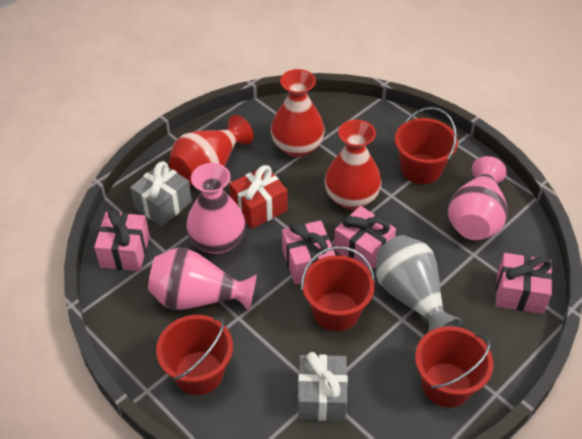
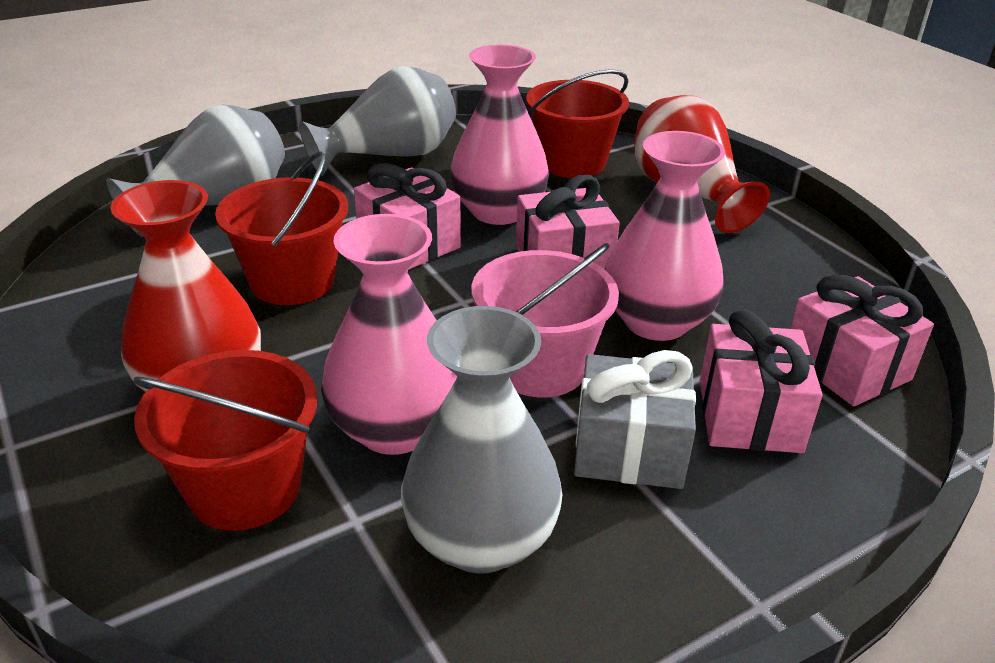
grey gift: [130,161,192,227] [298,352,348,421] = 2 -> [574,350,696,489] = 1
grey vase: [376,235,462,332] = 1 -> [106,105,285,237] [299,66,456,176] [401,306,563,574] = 3
pink bucket: none = 0 -> [471,243,619,398] = 1
red bucket: [156,315,233,395] [301,246,375,331] [395,107,458,184] [415,326,494,407] = 4 -> [133,350,317,531] [215,151,348,305] [526,69,629,178] = 3
red gift: [230,165,288,229] = 1 -> none = 0
red vase: [169,115,253,185] [271,69,325,157] [324,120,382,210] = 3 -> [110,180,261,392] [634,95,770,233] = 2

